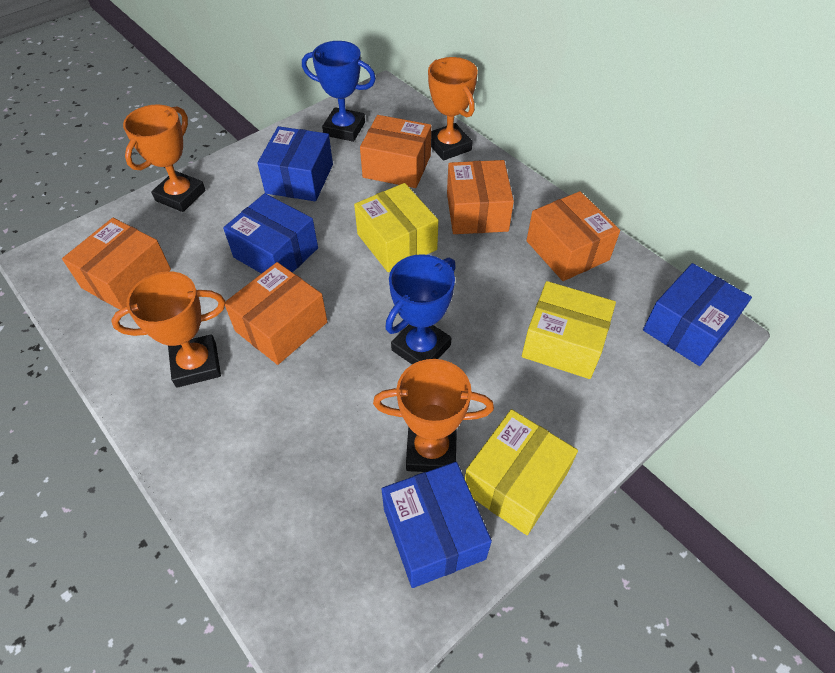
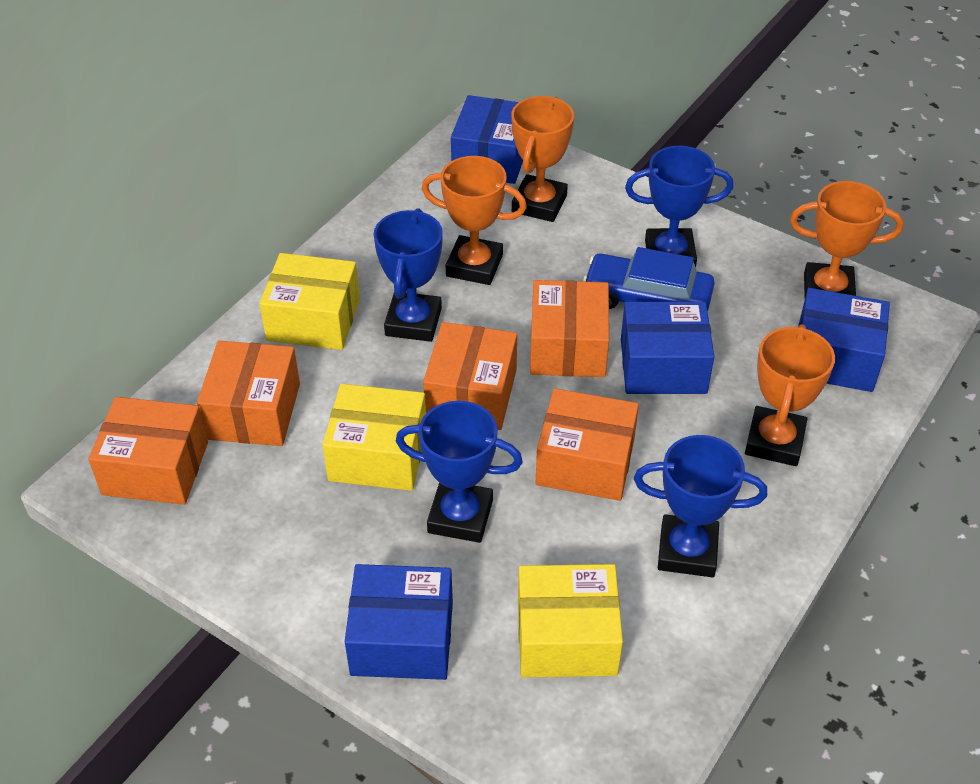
blue car: none = 0 -> [583,247,714,311] = 1
blue trophy: [302,41,376,142] [385,254,456,364] = 2 -> [373,208,443,342] [396,401,523,543] [625,146,733,267] [634,435,767,577] = 4

